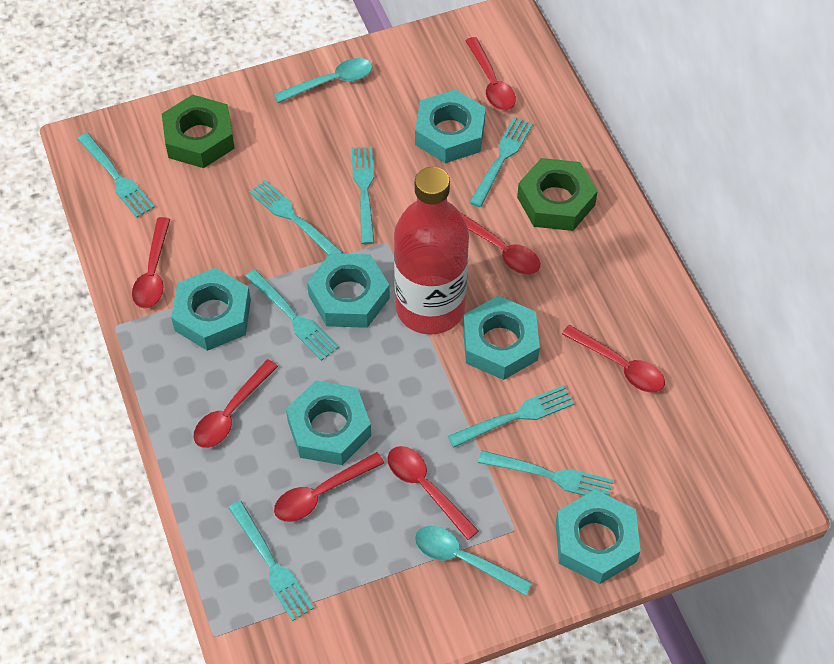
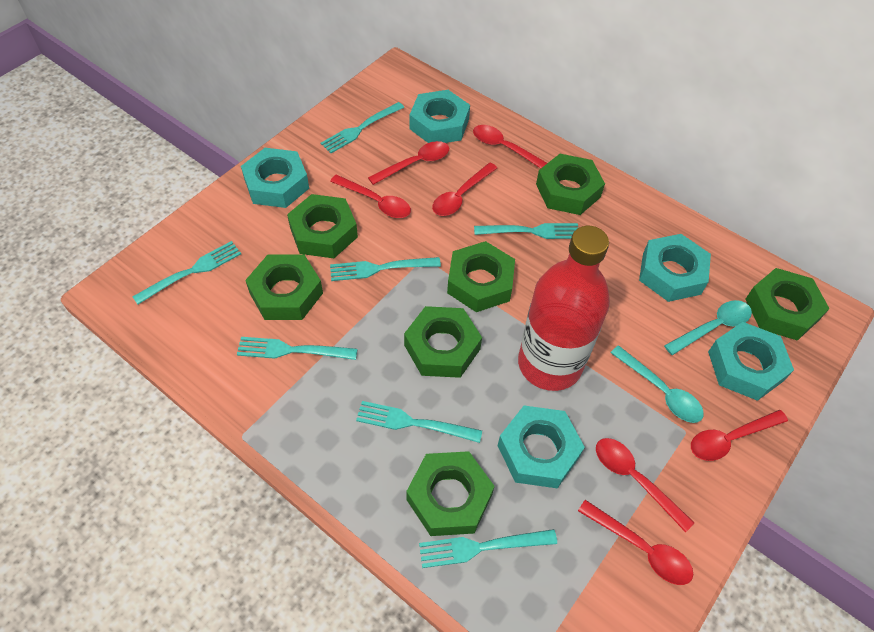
green nut: [162,95,235,168] [517,158,598,231] = 2 -> [245,255,323,320] [287,194,358,258] [404,306,482,378] [406,451,495,536] [447,241,515,312] [536,154,605,215] [745,268,830,341] = 7
turquoise fork: [77,133,155,218] [228,501,314,621] [245,269,339,361] [249,180,343,255] [351,146,374,244] [448,385,574,448] [469,117,533,207] [478,450,613,496] = 8 -> [132,241,241,305] [237,337,357,360] [321,102,404,153] [330,257,441,281] [356,401,482,443] [419,529,557,568] [474,223,579,239] = 7
turquoise nut: [171,268,251,351] [286,381,371,465] [307,253,390,328] [415,90,486,163] [463,296,540,380] [556,490,640,584] = 6 -> [241,148,309,208] [409,90,470,143] [498,406,585,489] [639,234,711,302] [708,322,794,401] = 5

